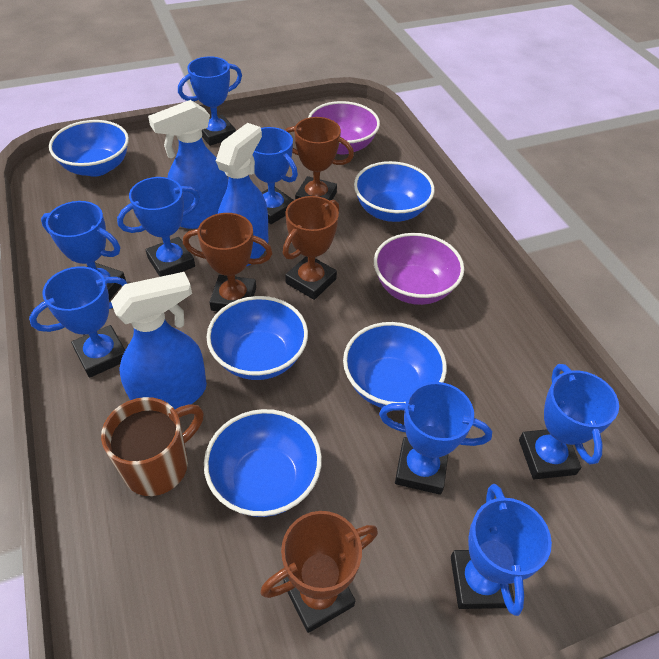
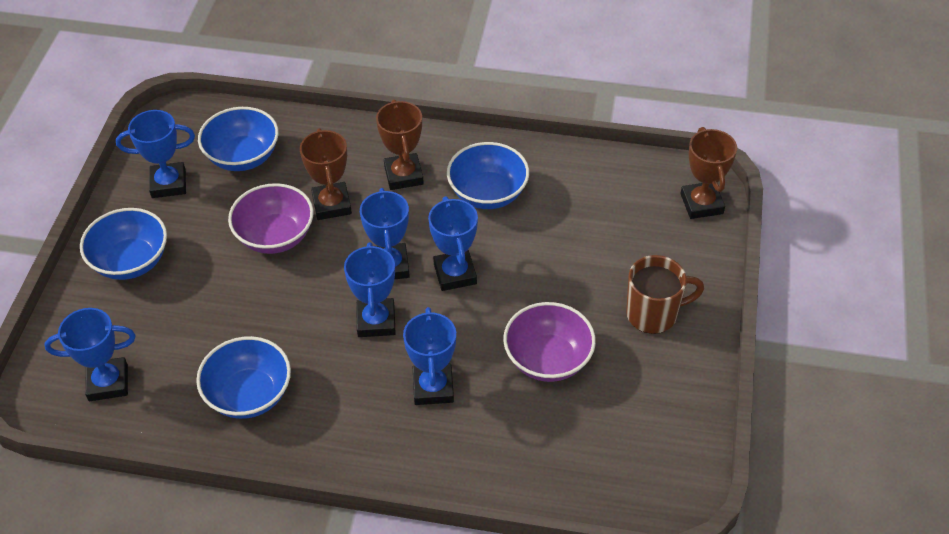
blue bowl: [49,120,129,177] [204,409,322,517] [207,296,308,380] [343,322,447,408] [354,161,435,222] = 5 -> [80,208,167,280] [196,336,291,419] [198,107,279,171] [447,142,529,209] = 4
blue spray bottle: [111,272,207,409] [148,100,228,229] [216,123,268,267] = 3 -> none = 0
blue trophy: [29,266,127,378] [41,201,126,300] [117,177,200,277] [178,56,242,146] [252,127,298,224] [379,382,492,495] [451,484,552,616] [519,364,619,479] = 8 -> [44,308,136,401] [116,110,195,198] [344,242,396,337] [360,188,410,279] [403,307,456,405] [428,196,478,291] = 6
brown trophy: [183,213,273,312] [260,511,378,633] [283,196,339,300] [285,117,354,200] = 4 -> [300,128,352,220] [376,99,424,190] [680,127,737,219] = 3

